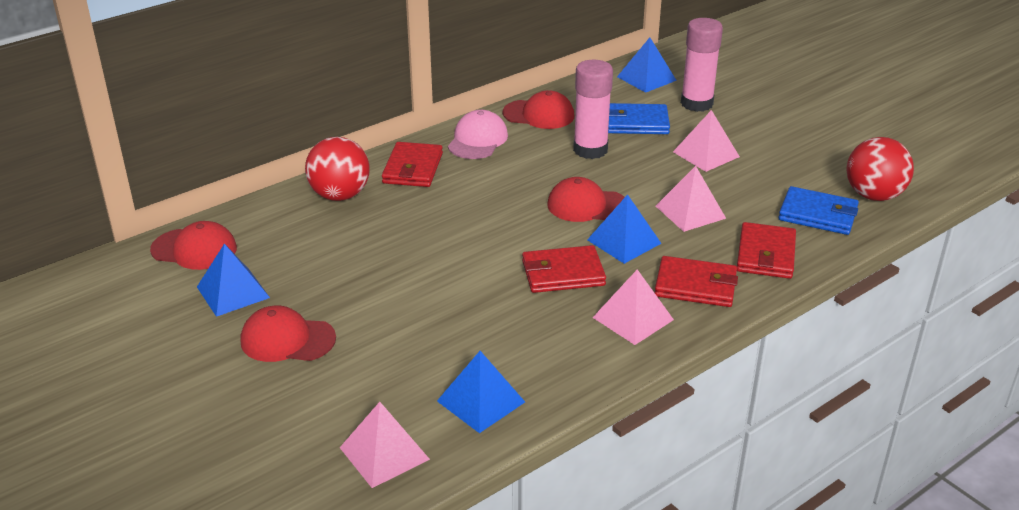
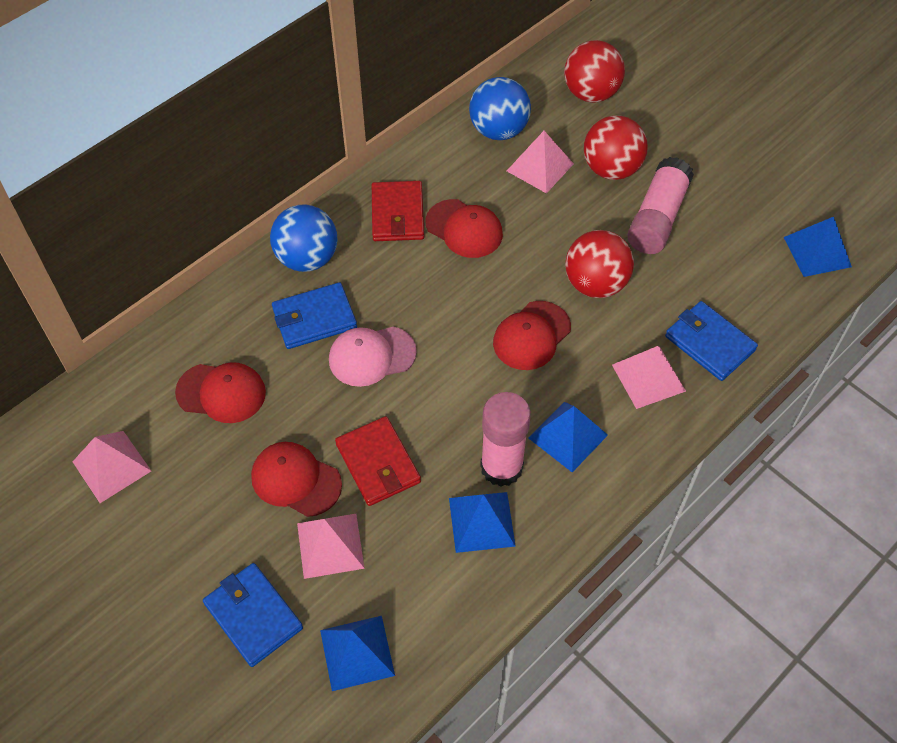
blue ball: none = 0 -> [270,204,338,272] [469,77,531,140] = 2
blue wallet: [608,103,670,134] [778,186,859,235] = 2 -> [203,563,303,667] [272,282,357,349] [665,301,758,381] = 3
red ball: [305,137,369,201] [847,137,914,201] = 2 -> [564,40,625,103] [565,230,634,298] [584,115,648,180] = 3
red wallet: [382,142,443,187] [522,245,606,293] [655,256,738,307] [737,222,796,279] = 4 -> [335,416,421,506] [372,181,424,241] = 2

